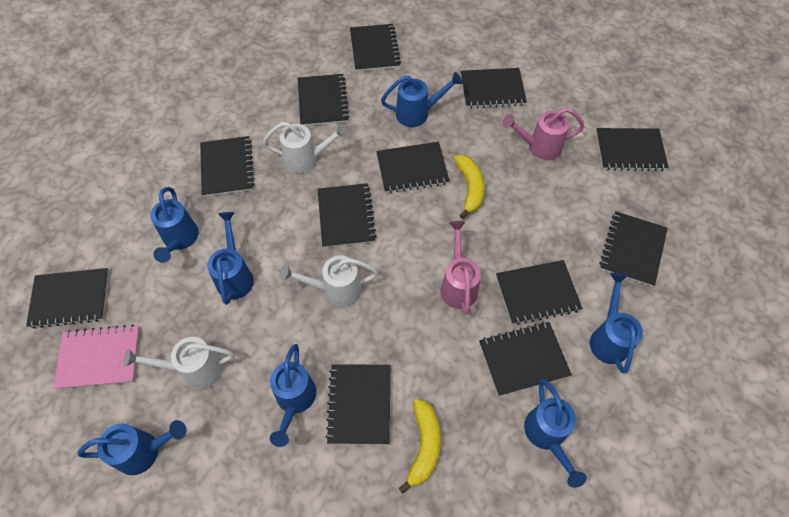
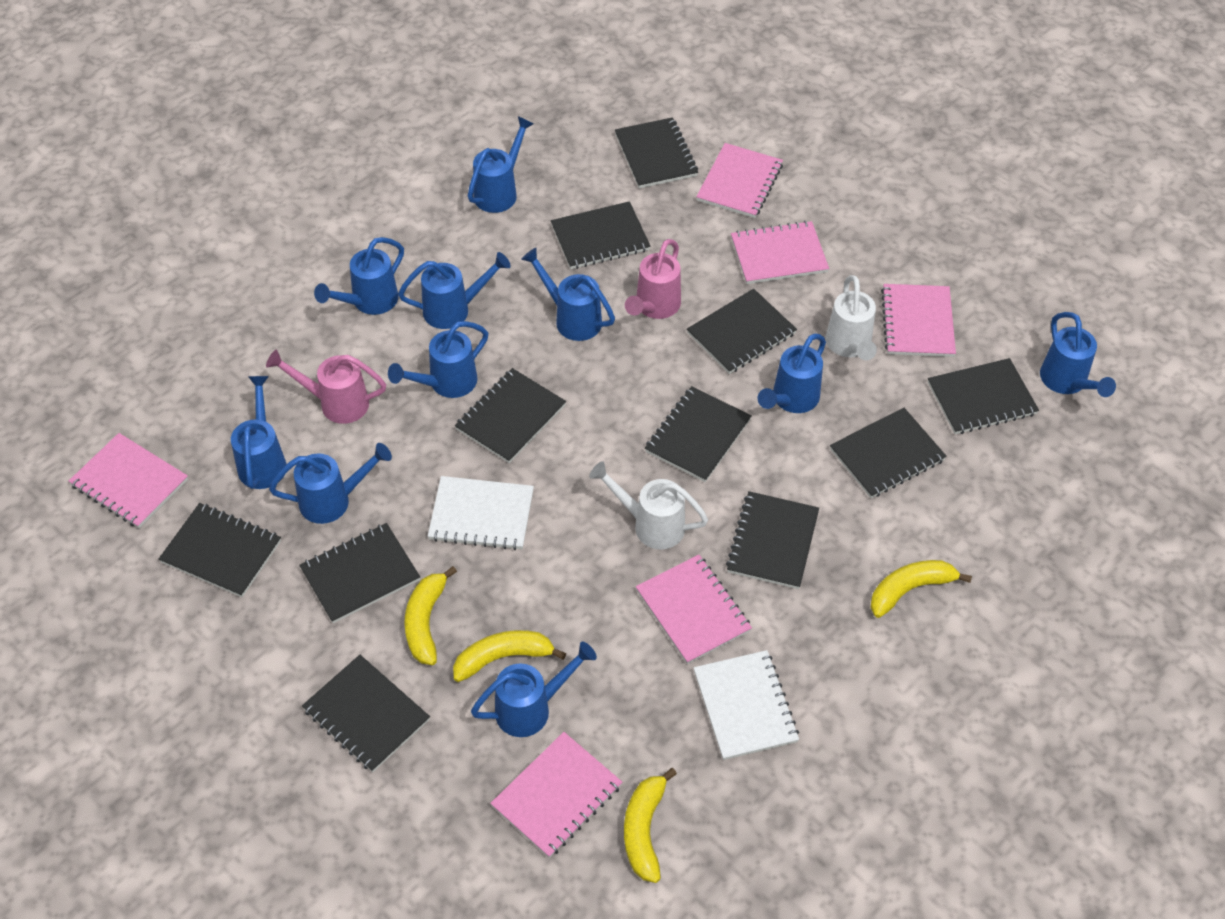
black notebook: [26,268,109,329] [200,136,255,197] [298,74,349,126] [318,183,377,248] [325,364,390,444] [350,24,401,72] [376,142,450,193] [461,68,527,109] [479,322,572,396] [496,260,583,325] [596,128,669,171] [599,211,668,287] = 12 -> [159,503,281,597] [299,523,420,623] [302,655,430,772] [455,368,566,463] [551,201,651,269] [615,117,698,188] [645,386,752,482] [687,289,797,374] [726,491,819,589] [830,408,947,498] [928,358,1039,434] = 11
blue watering can: [78,420,187,475] [150,187,198,263] [207,212,254,305] [270,344,316,447] [381,72,463,127] [524,379,587,488] [590,272,643,373] = 7 -> [231,376,287,489] [269,443,392,524] [314,237,404,315] [388,321,488,398] [398,252,511,329] [468,116,534,213] [471,642,597,737] [521,248,615,341] [758,334,826,413] [1040,312,1116,397] = 10
pink notebook: [53,325,140,389] = 1 -> [69,433,188,528] [490,732,622,858] [636,555,752,664] [696,143,783,218] [731,221,829,284] [881,284,956,357] = 6
white notebook: none = 0 -> [428,476,534,550] [694,650,799,760] = 2
white watering can: [123,337,234,388] [263,122,348,173] [279,256,379,307] = 3 -> [589,461,708,549] [826,275,877,360] = 2
yellow banana: [399,399,441,493] [454,155,485,219] = 2 -> [404,566,457,665] [453,630,566,682] [624,768,677,883] [870,560,972,618] = 4

